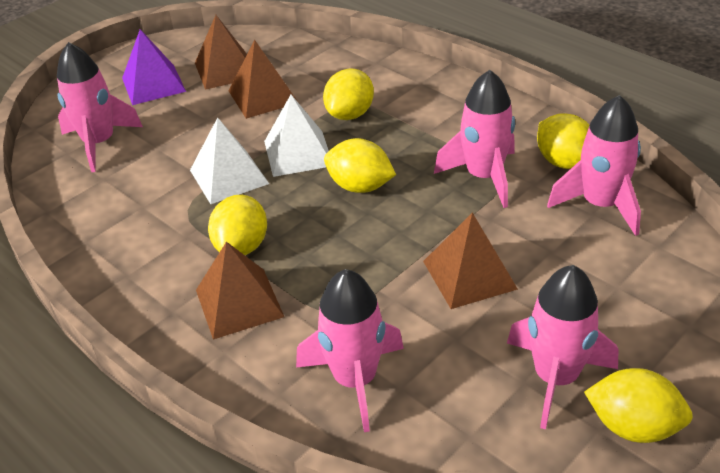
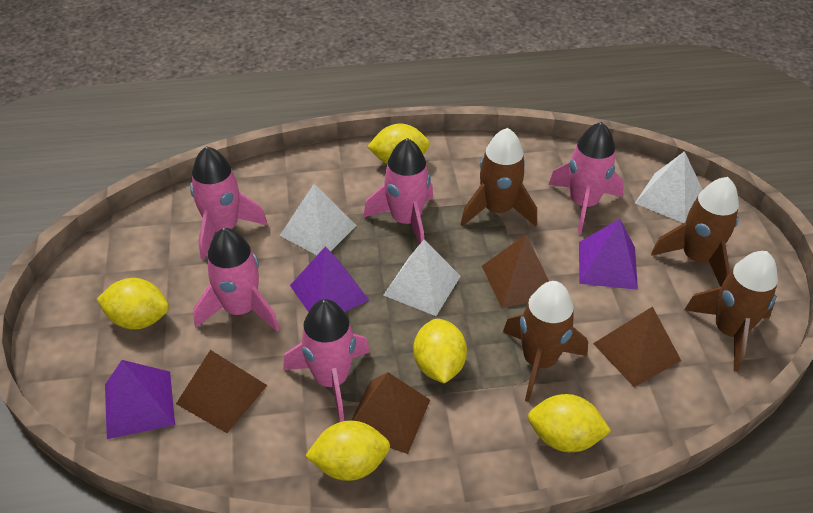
brown rocket: none = 0 -> [461,128,537,227] [503,281,588,402] [651,177,739,287] [684,251,778,371] = 4
purple pyramid: [122,29,186,105] = 1 -> [105,360,175,439] [290,246,369,312] [579,219,638,290] = 3
white pyramid: [190,117,269,204] [264,95,329,177] = 2 -> [280,184,357,255] [383,239,461,316] [635,151,703,223] = 3

